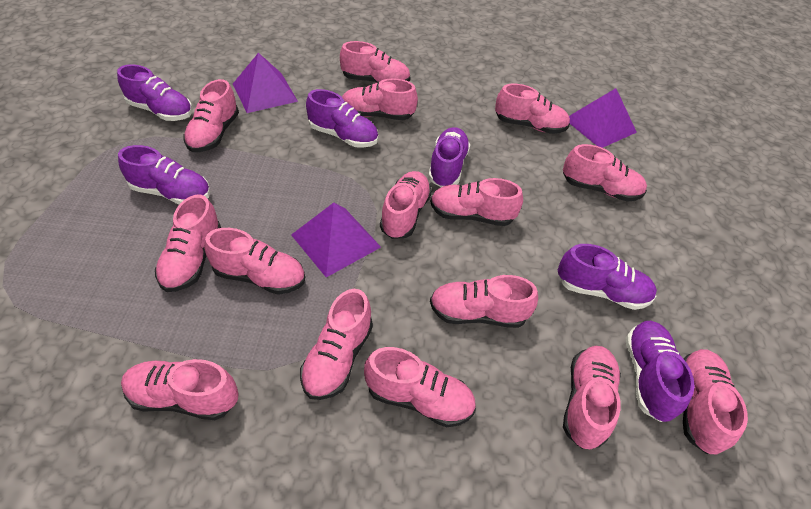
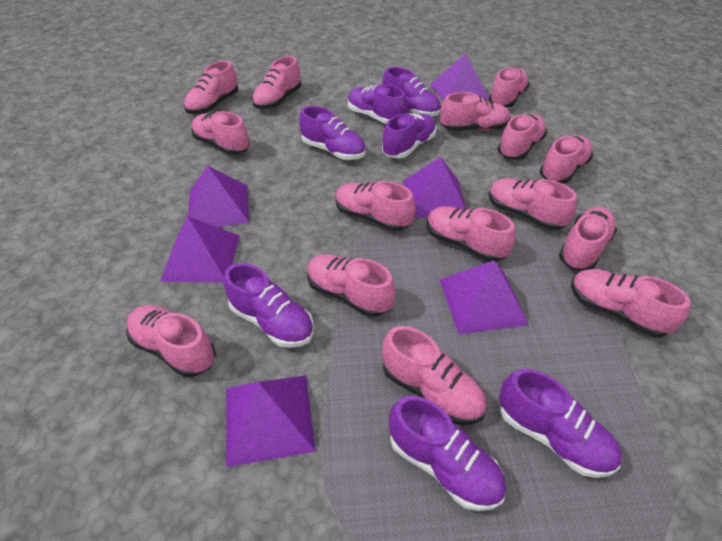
purple pyramid: [233,53,298,113] [291,203,381,277] [569,88,637,148] = 3 -> [160,216,240,283] [188,166,250,227] [226,376,316,467] [403,157,466,218] [430,54,489,101] [440,261,529,334] = 6
purple shoe: [117,64,192,121] [118,145,210,204] [306,89,378,148] [428,127,470,187] [558,244,657,310] [626,321,695,422] = 6 -> [224,263,314,348] [299,106,366,160] [348,84,407,124] [382,114,436,158] [383,67,441,117] [389,396,506,511] [499,369,622,478] = 7

